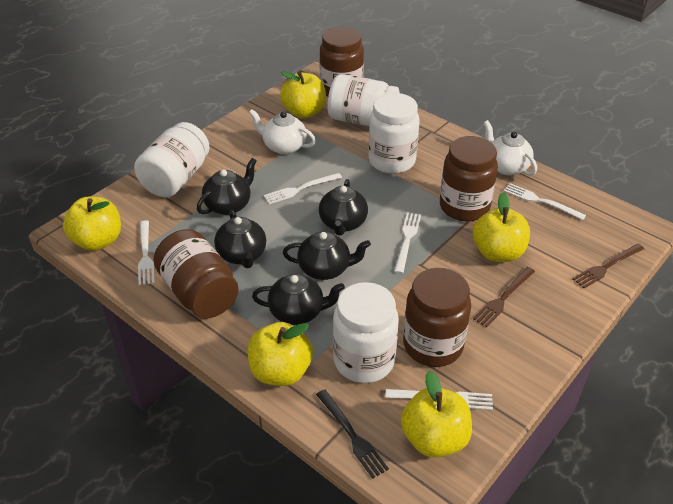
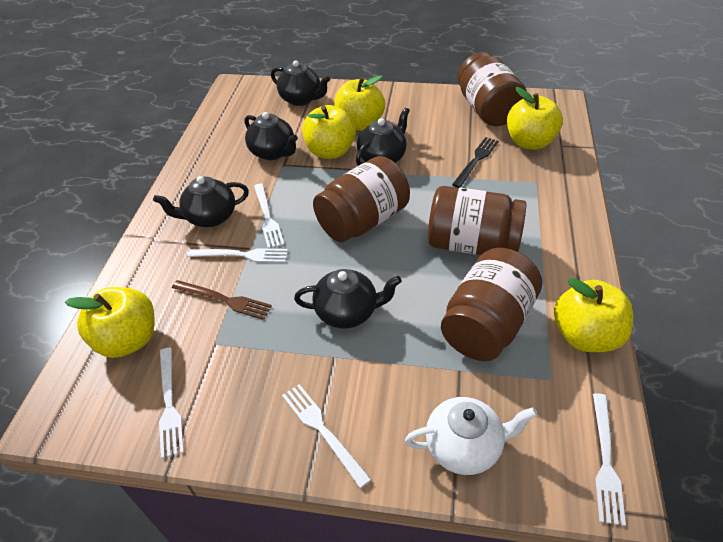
brown fork: [473,267,535,327] [573,244,644,288] = 2 -> [172,280,272,320] = 1
white jar: [134,122,210,197] [328,74,400,126] [333,282,399,383] [368,93,420,174] = 4 -> none = 0
white teapot: [249,109,316,155] [484,120,537,176] = 2 -> [405,397,538,475] = 1

